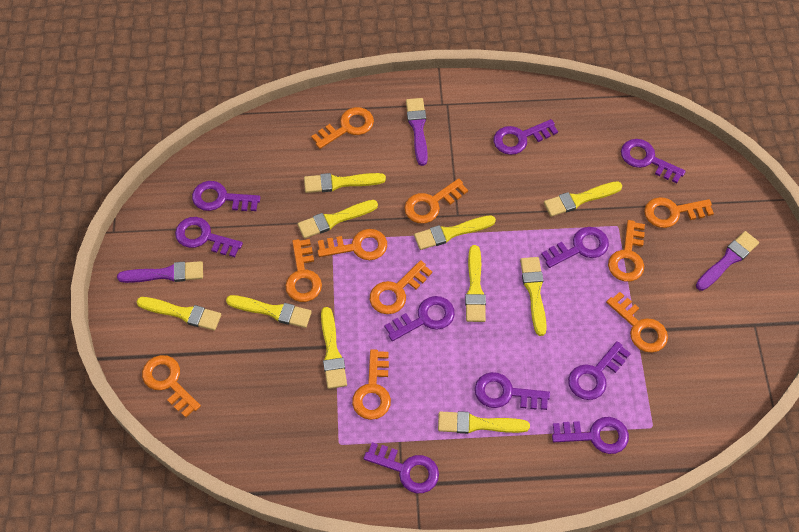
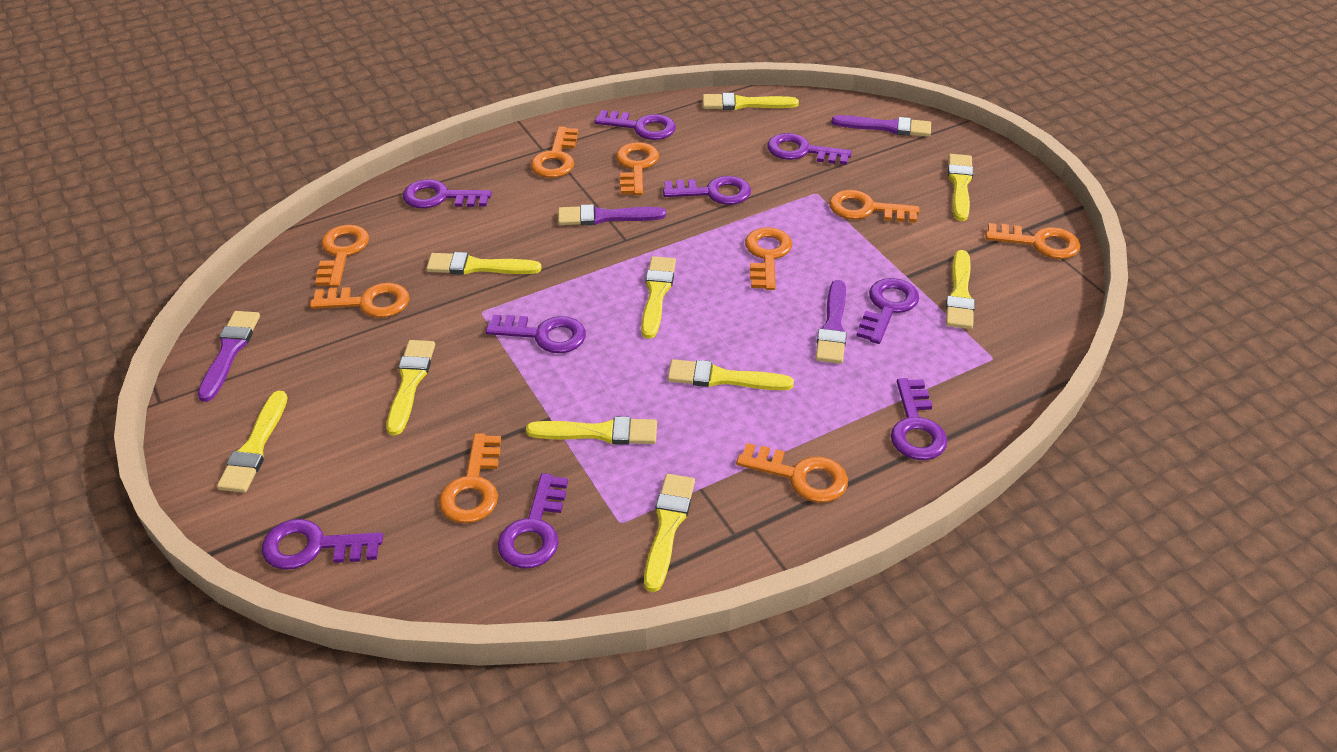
orange key: [142,355,201,418] [285,239,322,302] [311,107,374,149] [317,229,387,260] [352,349,391,420] [370,260,432,314] [404,178,468,224] [606,292,668,353] [608,220,645,282] [644,197,714,228] = 10 -> [310,283,410,318] [315,225,369,287] [439,433,501,523] [530,127,578,178] [616,142,659,195] [736,443,848,503] [745,227,792,290] [829,190,919,223] [986,223,1080,259] = 9
purple brush: [117,261,203,283] [406,98,428,166] [696,231,759,291] = 3 -> [198,311,260,402] [558,204,666,225] [815,280,847,364] [831,115,931,137] = 4
purple key: [175,217,243,257] [192,181,261,211] [363,442,439,493] [384,296,455,341] [475,372,550,410] [494,119,558,155] [541,227,609,268] [552,417,629,454] [568,341,631,400] [621,139,686,183] = 10 -> [262,519,383,570] [403,179,492,208] [486,315,586,353] [497,473,568,569] [594,110,676,140] [663,176,751,205] [767,133,852,165] [856,278,919,344] [891,378,947,460] = 9

